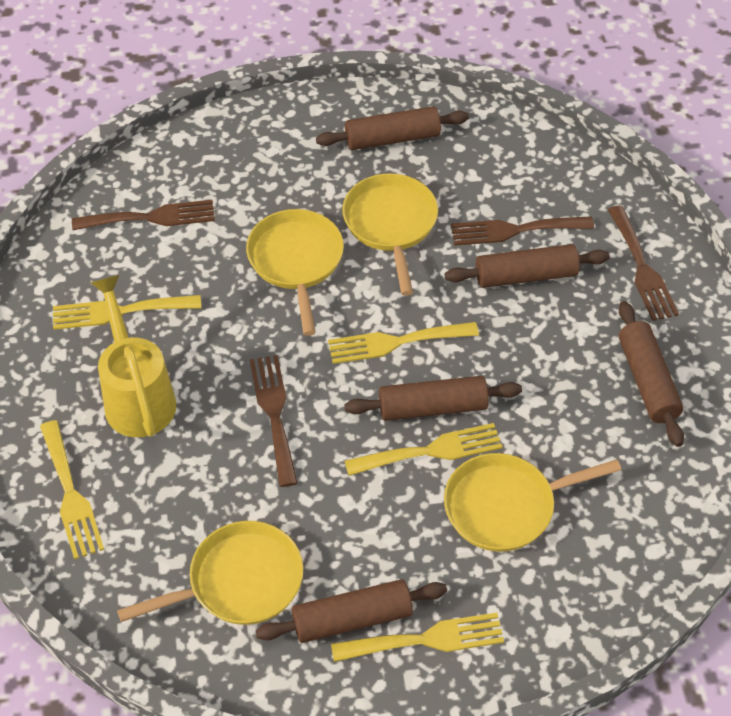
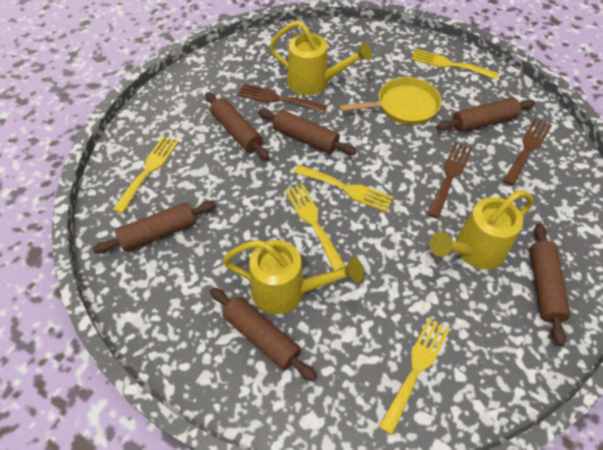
brown fork: [72,200,215,230] [250,355,298,487] [451,216,594,246] [608,206,679,321] = 4 -> [237,84,327,113] [427,142,472,219] [503,118,552,186] = 3
brown rolling pin: [256,579,447,643] [316,106,469,150] [345,376,522,421] [445,244,610,288] [619,301,684,447] = 5 -> [93,201,216,254] [205,92,269,160] [210,287,317,382] [258,109,357,155] [436,98,535,132] [530,223,570,346] = 6
yellow pan: [117,521,303,625] [246,209,344,336] [342,173,438,295] [444,453,621,552] = 4 -> [339,77,442,125] = 1
yellow watering can: [90,275,176,437] = 1 -> [222,240,364,314] [269,20,372,95] [430,190,534,269] = 3

